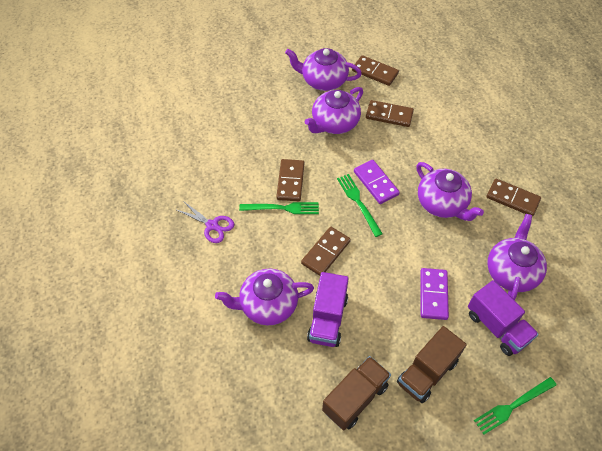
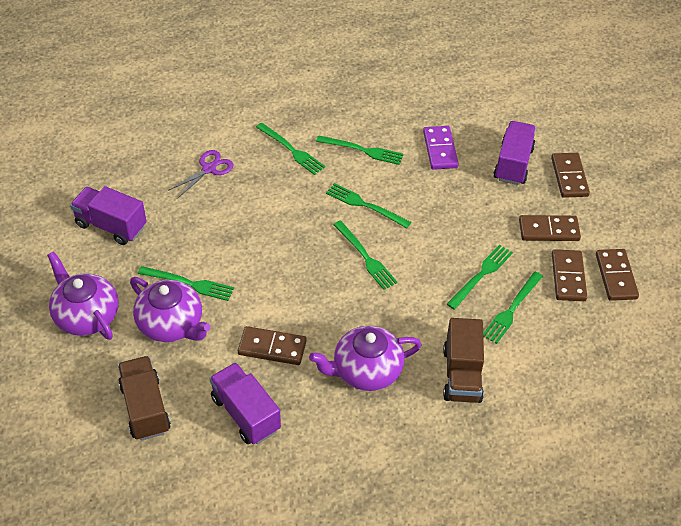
green fork: [239,202,319,214] [337,174,383,237] [474,377,557,434] = 3 -> [138,266,234,301] [256,123,325,175] [316,135,404,165] [326,183,411,228] [333,220,398,290] [447,244,513,309] [483,272,543,344] = 7
purple domino: [354,160,400,204] [420,268,449,320] = 2 -> [423,126,459,170] = 1
purple teapot: [215,269,314,326] [285,48,362,91] [305,87,363,134] [416,162,484,221] [487,214,547,301] = 5 -> [47,251,118,340] [130,277,211,342] [309,326,422,391] = 3
purple truck: [307,272,349,347] [468,280,539,356] = 2 -> [70,186,147,245] [209,362,281,444] [493,121,536,185] = 3

